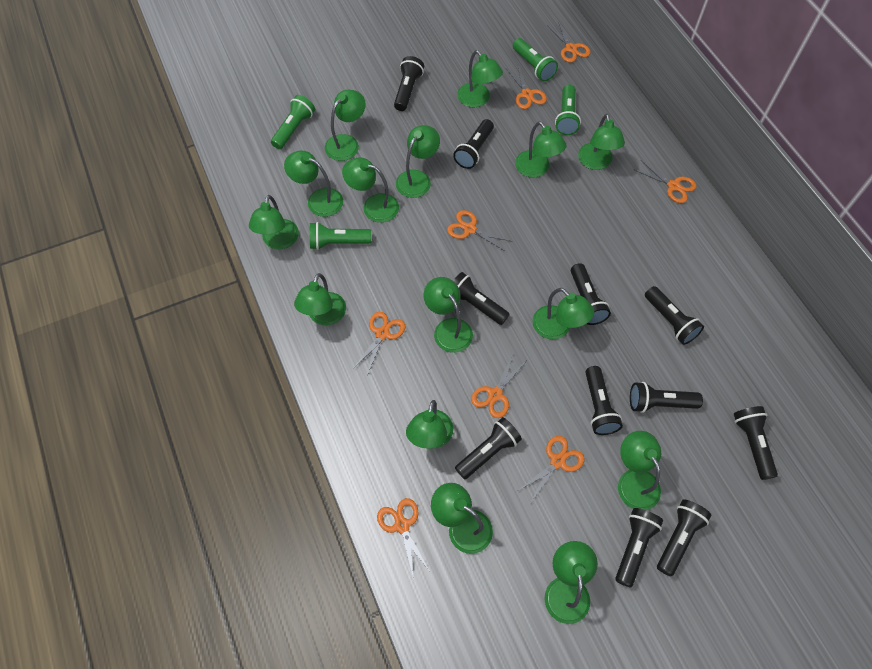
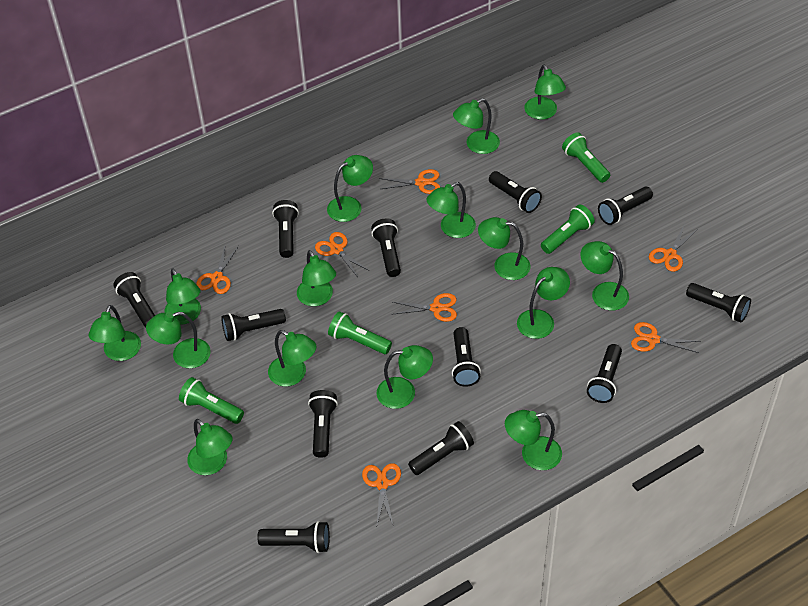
black flashlight: [394,56,424,111] [453,119,494,169] [453,272,509,325] [455,417,522,479] [571,263,611,325] [585,366,623,435] [615,508,663,588] [630,382,703,413] [645,286,704,345] [657,499,711,577] [734,406,778,480] = 11 -> [113,272,155,327] [221,309,286,341] [257,521,330,553] [272,200,299,258] [308,390,338,458] [371,219,401,277] [408,421,474,475] [452,327,481,387] [489,171,542,213] [587,344,622,403] [598,186,653,225] [686,283,751,323] = 12
orange scissors: [353,312,406,375] [377,498,431,579] [447,210,513,252] [471,354,526,418] [507,66,547,109] [519,436,584,502] [547,21,591,63] [635,160,697,203] = 8 -> [196,246,239,294] [315,232,369,277] [362,463,401,524] [380,169,440,194] [393,293,457,322] [631,322,700,353] [649,226,697,272] = 7

